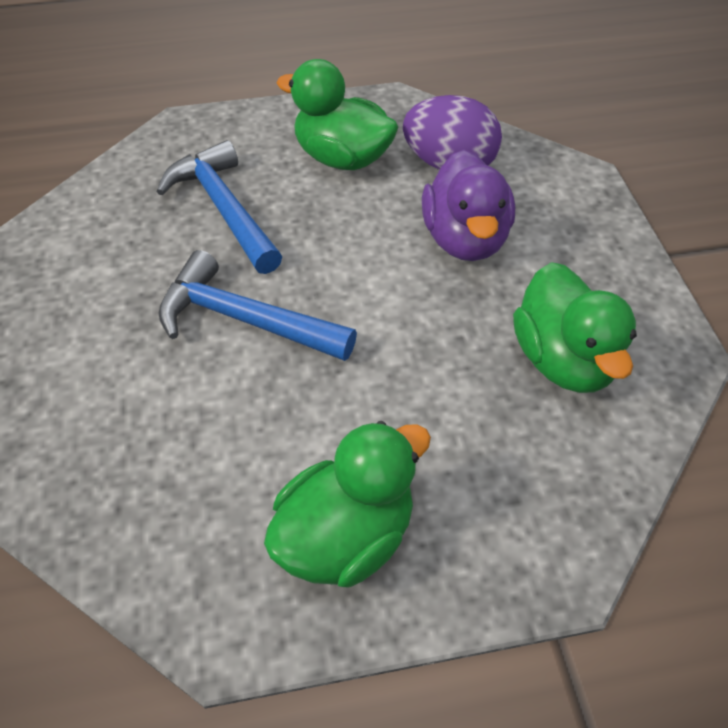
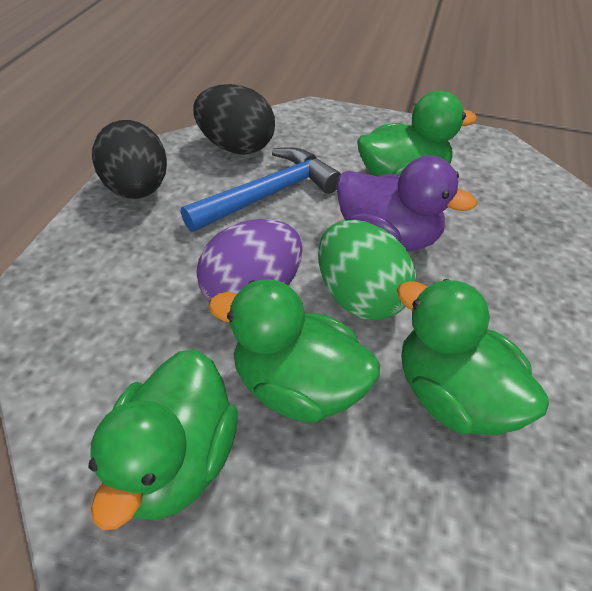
black egg: none = 0 -> [92,120,167,199] [193,84,275,155] = 2
blue hammer: [156,140,282,274] [158,250,357,361] = 2 -> [181,147,341,232] = 1
green duck: [264,421,431,587] [277,59,398,170] [513,262,637,393] = 3 -> [88,349,238,530] [208,279,380,423] [357,91,477,176] [397,279,549,435] = 4
green egg: none = 0 -> [318,220,416,320] = 1

